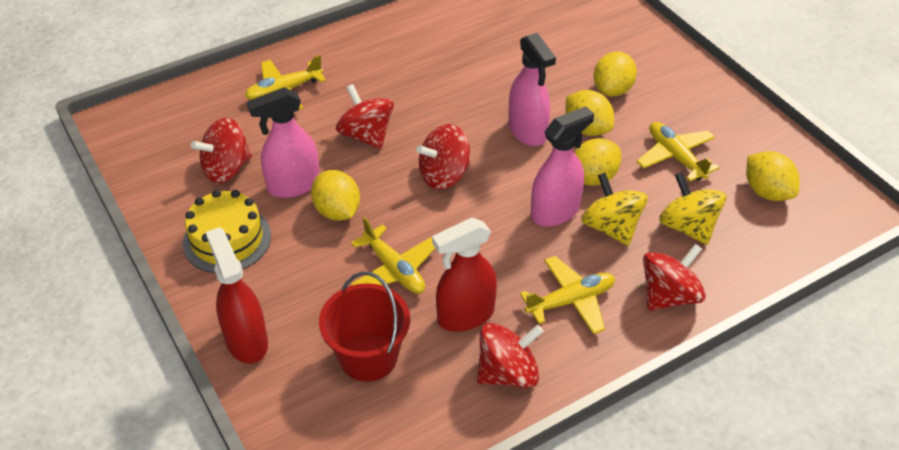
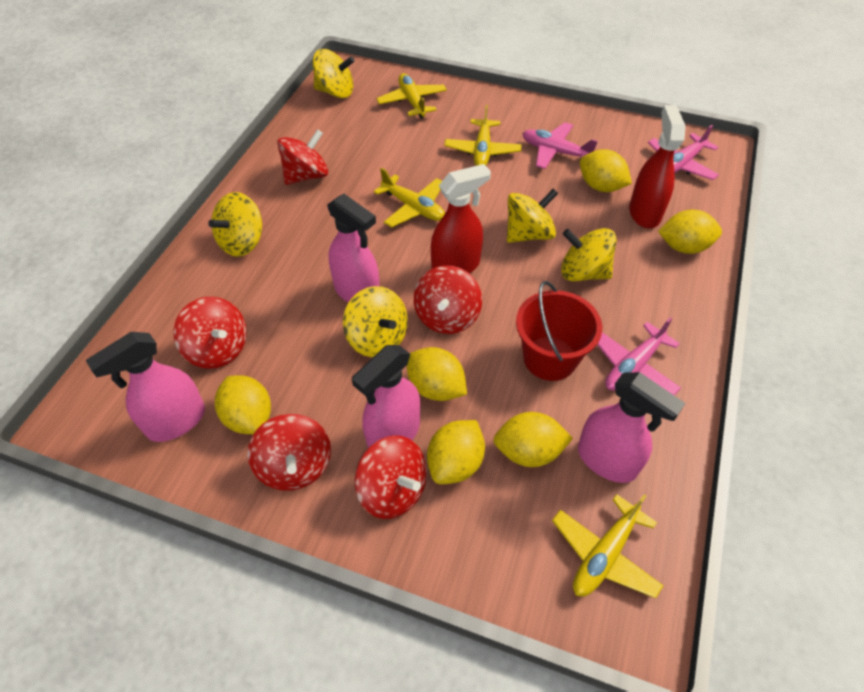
pink plane: none = 0 -> [522,122,598,169] [597,317,681,395] [648,125,719,180] = 3
pink spray bottle: [247,87,320,198] [508,33,556,146] [531,106,594,227] = 3 -> [85,332,205,442] [327,194,379,303] [352,345,420,448] [578,372,686,483] = 4
yellow cake: [183,190,271,273] = 1 -> none = 0
yellow lemon: [311,170,360,221] [566,90,614,136] [574,138,621,186] [594,51,637,96] [746,151,800,201] = 5 -> [215,375,271,434] [407,347,467,401] [427,420,485,484] [493,412,573,467] [580,149,632,192] [658,210,722,254] = 6
yellow spinning top: [581,173,648,246] [659,172,726,245] = 2 -> [208,192,262,257] [313,49,355,98] [343,286,408,357] [507,189,558,243] [561,228,617,281] = 5

